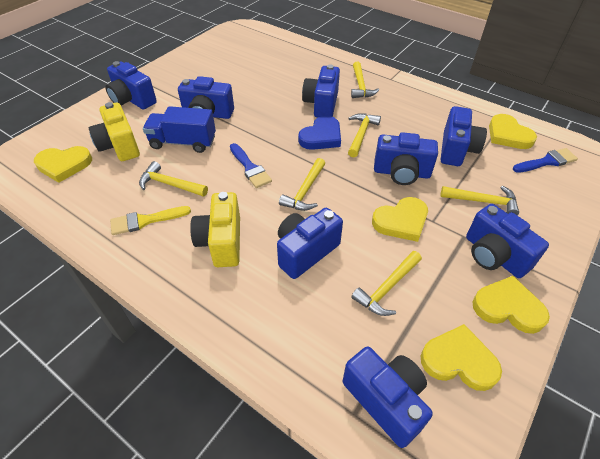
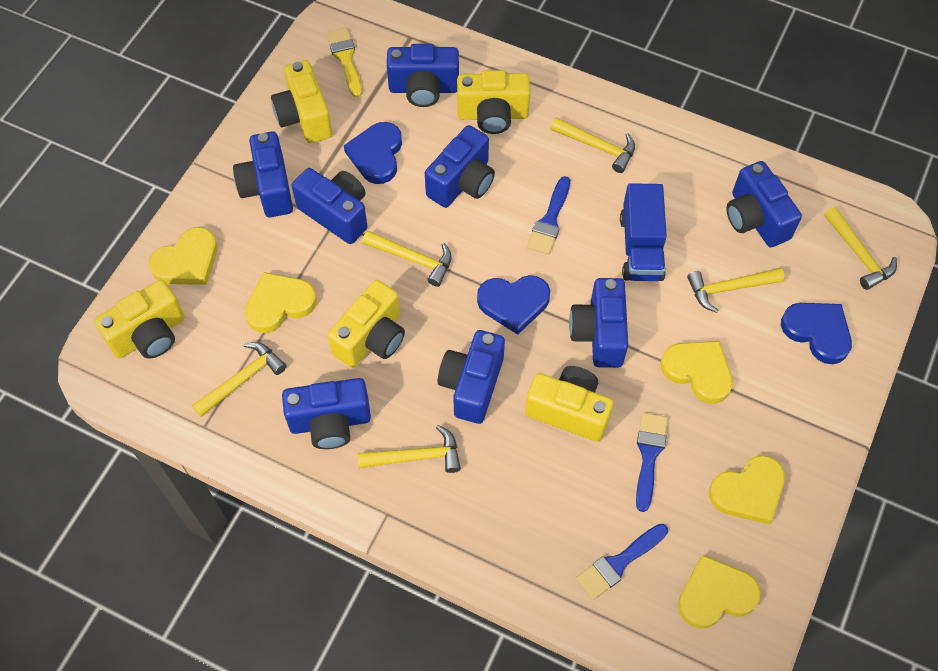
blue brush: [230,143,272,188] [513,148,578,173] = 2 -> [527,176,570,255] [576,524,668,600] [636,413,668,512] = 3
blue heart: [298,116,341,150] = 1 -> [344,122,402,184] [477,275,550,335] [781,303,852,364] = 3
yellow camera: [89,102,140,161] [190,192,240,267] = 2 -> [94,280,185,359] [271,60,332,143] [328,280,405,368] [457,70,530,134] [525,366,613,442] = 5

